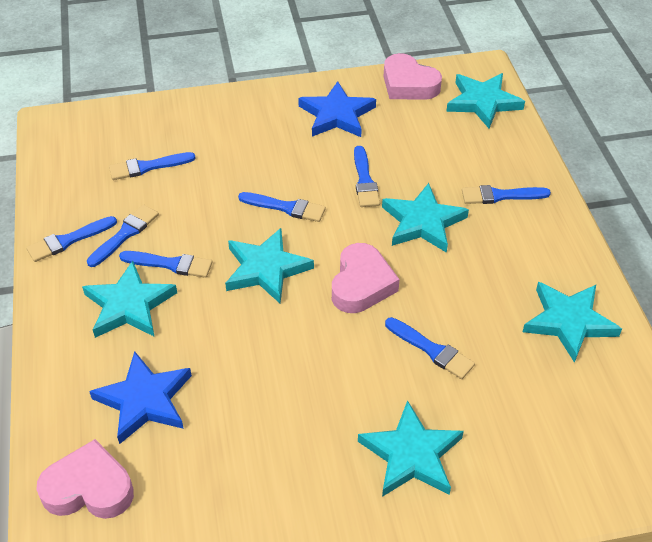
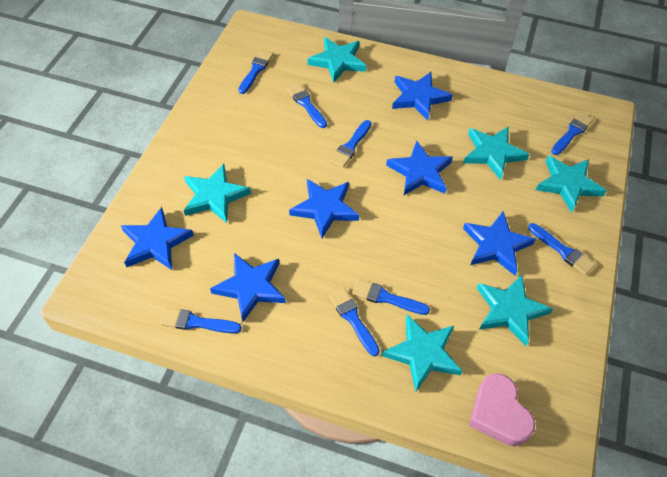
blue star: [89,351,192,444] [298,81,376,137] = 2 -> [121,207,194,270] [210,253,286,322] [289,179,359,238] [386,141,453,195] [392,72,453,120] [463,211,536,275] = 6
pink heart: [36,439,134,519] [332,243,400,313] [384,53,442,100] = 3 -> [469,373,535,446] = 1

